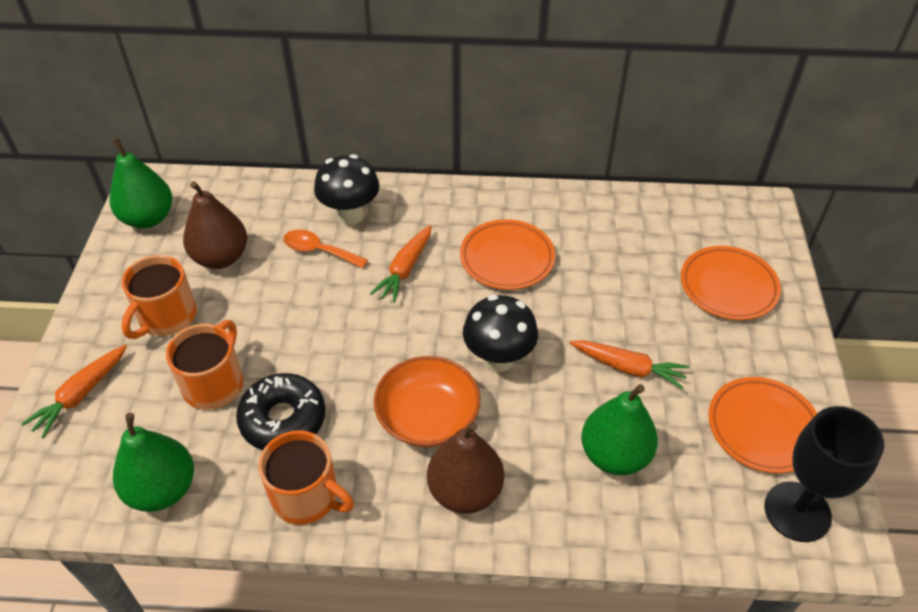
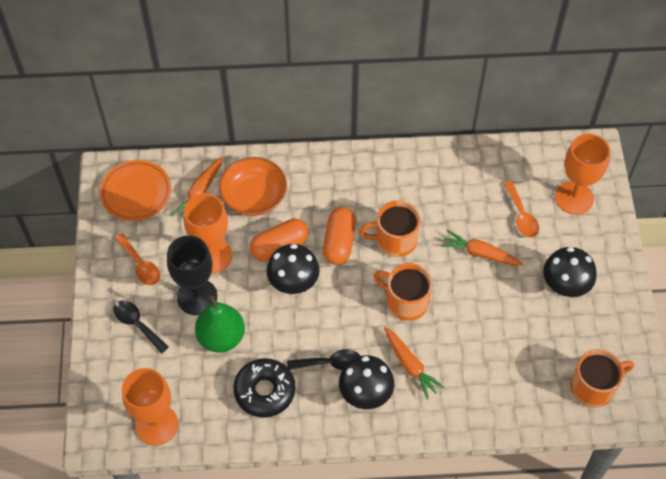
black mushroom: [314,154,380,225] [463,295,538,372] = 2 -> [267,244,320,295] [339,355,394,409] [543,247,597,298] = 3
black spoon: none = 0 -> [113,300,169,354] [287,349,360,370] = 2
brown pear: [183,181,248,269] [427,422,504,514] = 2 -> none = 0
green pear: [110,137,172,229] [113,413,194,512] [581,384,658,475] = 3 -> [195,295,245,353] = 1
orange capsule: none = 0 -> [250,219,309,261] [323,207,356,265] = 2
orange goblet: none = 0 -> [122,368,179,446] [183,193,232,274] [555,134,610,215] = 3
orange plate: [460,219,555,290] [681,246,781,320] [708,377,817,474] = 3 -> [100,160,171,221] = 1
orange spoon: [284,229,368,268] = 1 -> [115,234,160,285] [504,181,539,238] = 2

